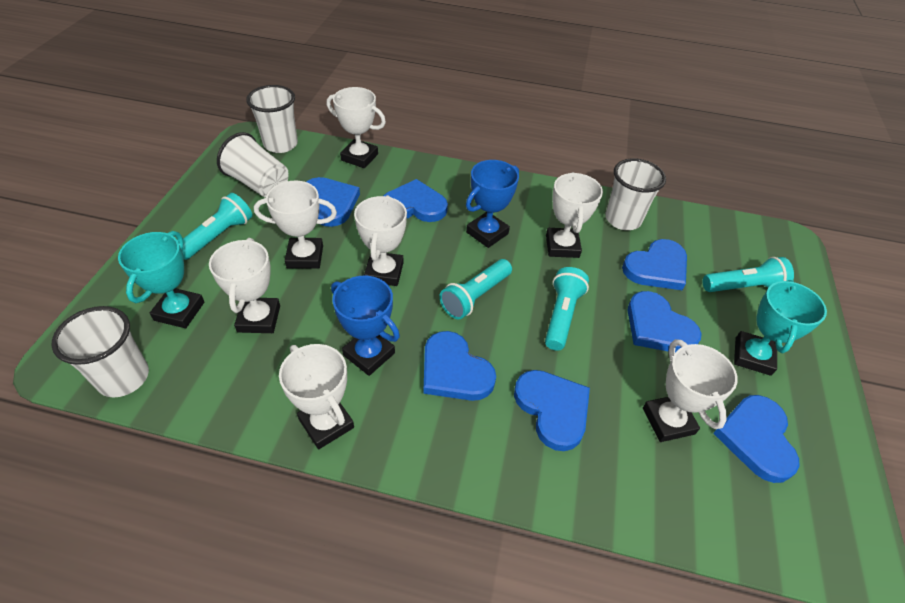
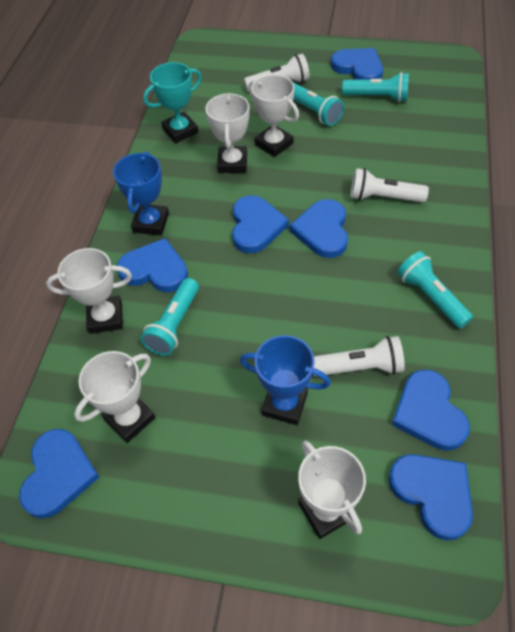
turquoise trophy: [118,231,204,328] [734,280,827,376] = 2 -> [143,62,202,143] = 1
white cup: [51,306,149,397] [217,132,289,198] [246,85,298,153] [605,158,666,230] = 4 -> none = 0
white flashlight: none = 0 -> [244,54,309,92] [313,336,405,376] [351,168,429,202] = 3
white trophy: [209,238,280,333] [254,180,337,269] [279,344,354,449] [327,87,386,168] [354,195,407,286] [546,172,603,258] [643,339,738,442] = 7 -> [46,248,132,334] [74,351,155,443] [205,93,250,173] [248,75,299,157] [298,441,366,539] = 5

